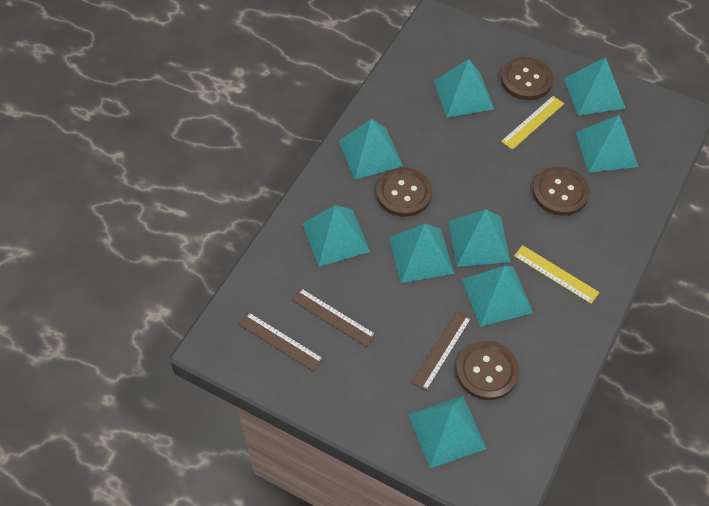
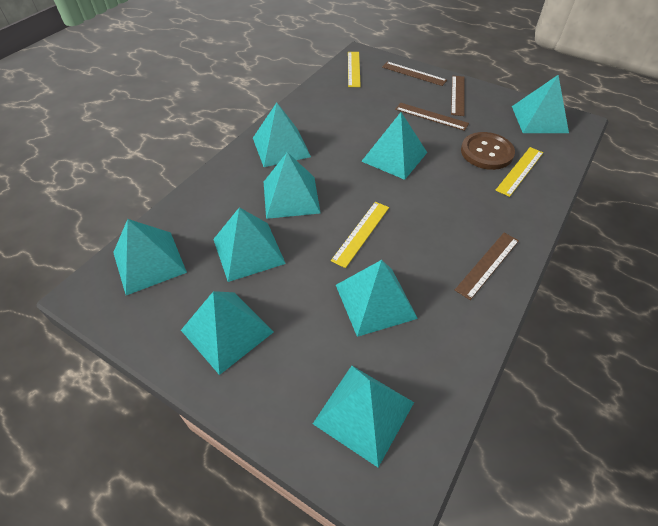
brown button: [376,167,432,217] [456,341,519,400] [501,57,553,100] [532,167,590,216] = 4 -> [461,132,515,170] = 1
brown ruler: [239,312,324,372] [291,288,376,347] [412,310,472,391] = 3 -> [382,62,447,86] [395,103,469,131] [451,76,465,116] [455,233,519,300] = 4
yellow ruler: [501,96,564,150] [514,245,600,304] = 2 -> [331,202,389,268] [348,52,361,87] [496,147,543,197] = 3

